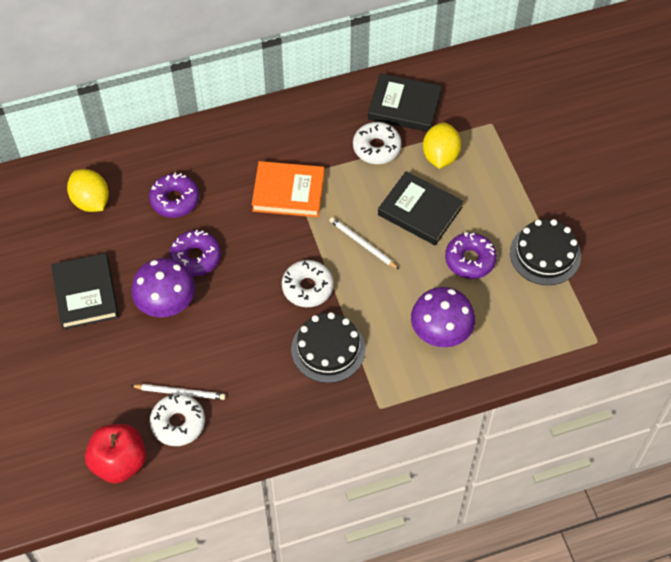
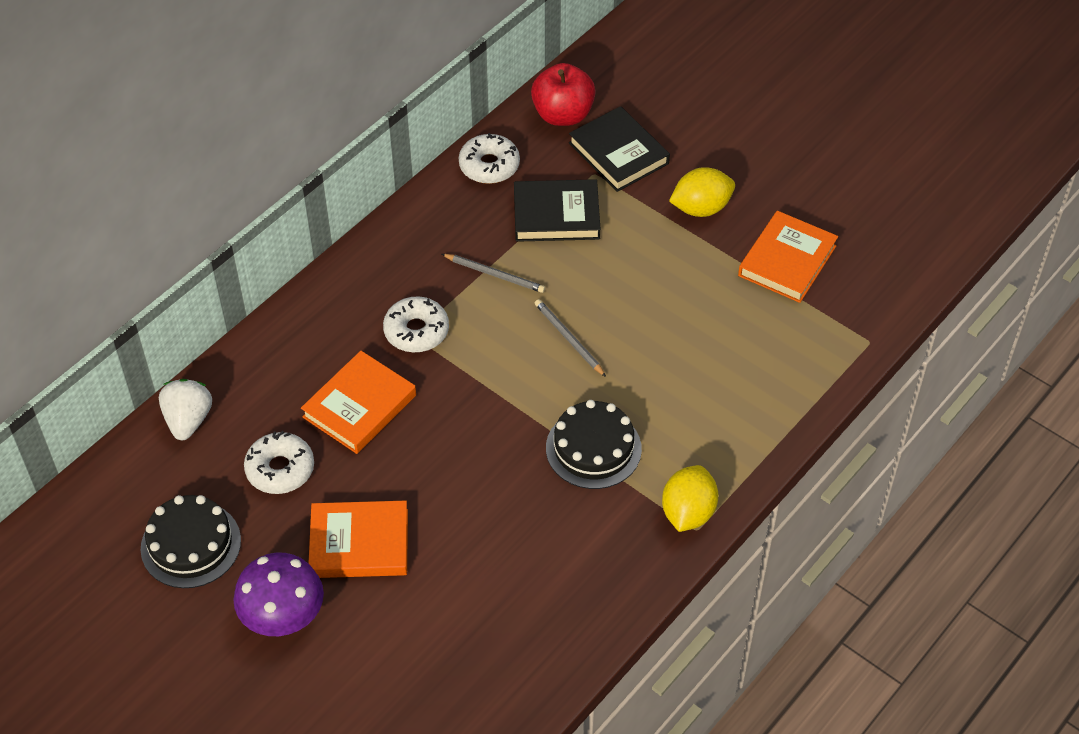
black book: [51,253,119,330] [368,73,442,132] [378,171,463,246] = 3 -> [514,179,601,242] [569,106,670,192] = 2
grey pencil: none = 0 -> [442,254,545,293] [535,299,606,377] = 2
orange book: [252,161,324,217] = 1 -> [301,351,416,454] [308,501,408,578] [738,211,838,303] = 3
purple donut: [149,173,199,218] [169,230,221,277] [445,232,497,279] = 3 -> none = 0
purple mushroom: [132,258,195,317] [411,287,475,347] = 2 -> [234,553,324,636] = 1
white pencil: [131,384,226,400] [329,217,400,270] = 2 -> none = 0
white strawberry: none = 0 -> [159,379,212,440] = 1

